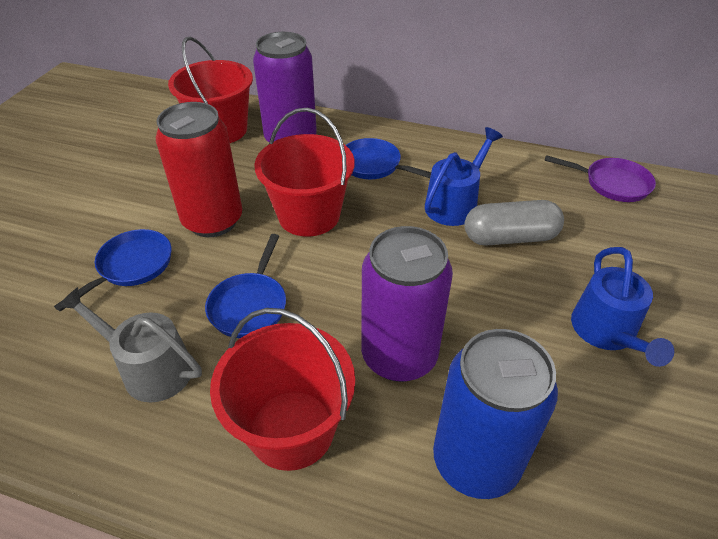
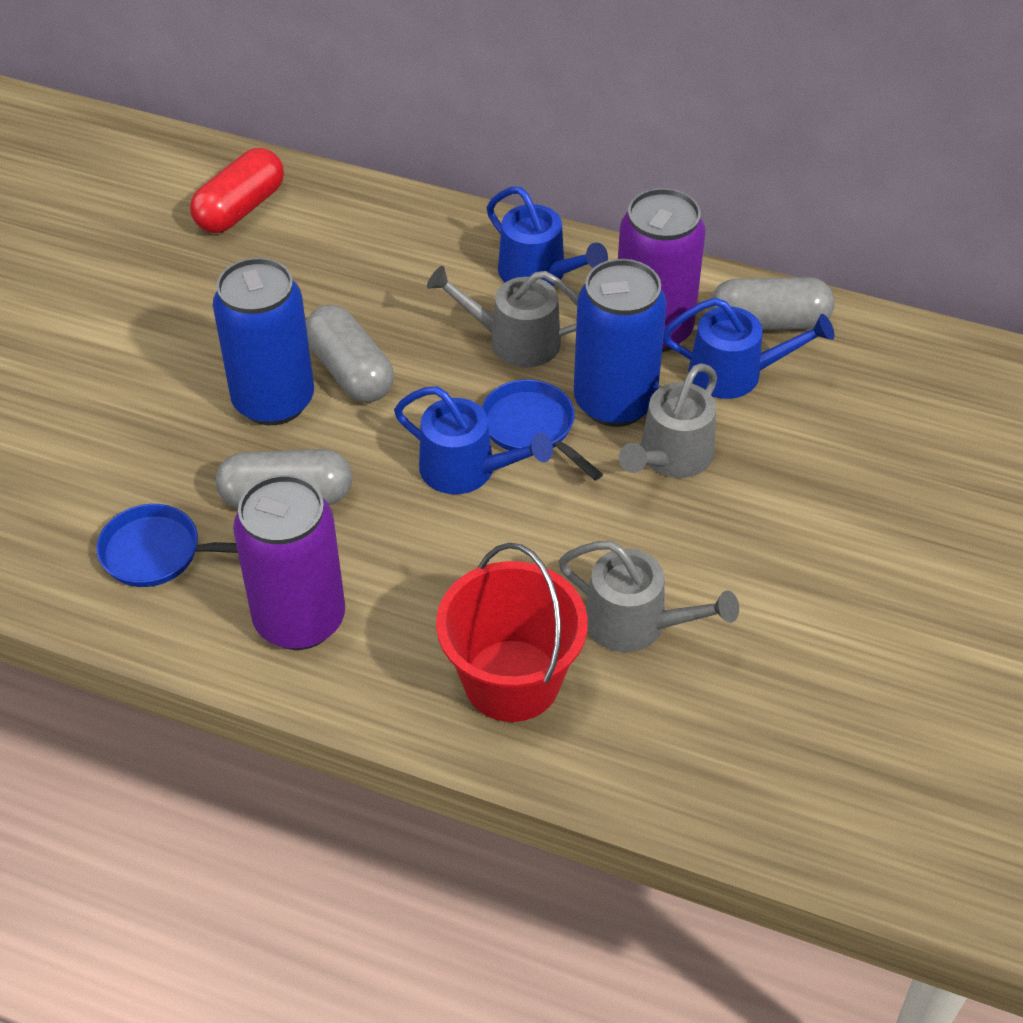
blue can: [433,329,558,499] = 1 -> [213,258,314,425] [574,259,667,427] = 2
blue pan: [54,229,171,312] [205,234,286,338] [346,138,431,179] = 3 -> [96,504,238,587] [482,380,603,481] = 2
blue watering can: [425,127,503,226] [571,247,674,367] = 2 -> [394,386,553,494] [487,187,608,286] [663,298,835,399] = 3
grey capsule: [465,200,564,245] = 1 -> [216,449,352,508] [306,305,394,403] [710,277,834,330] = 3
grey watering can: [57,287,202,403] = 1 -> [427,266,578,368] [558,541,739,652] [619,363,717,478] = 3
purple pan: [544,155,656,202] = 1 -> none = 0
red bucket: [168,37,253,143] [210,308,355,471] [254,108,355,237] = 3 -> [436,543,588,722] = 1
red can: [156,102,242,237] = 1 -> none = 0
red capsule: none = 0 -> [190,148,284,233] = 1

